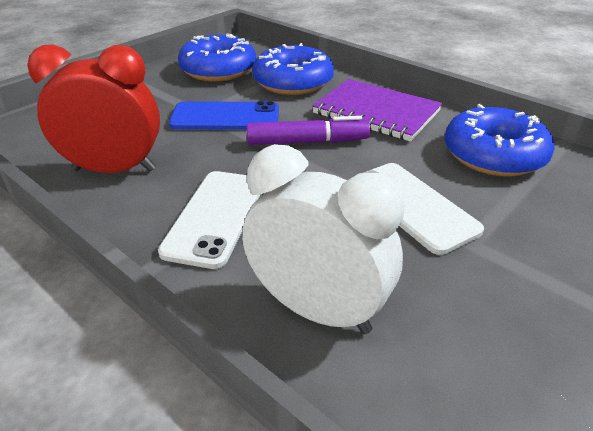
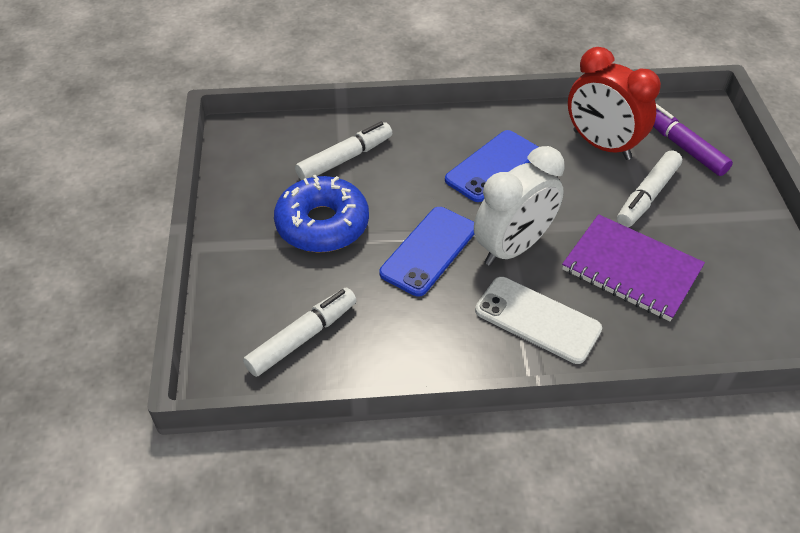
blue donut: [178,33,256,81] [252,43,334,95] [444,104,555,177] = 3 -> [274,175,369,252] = 1
blue phone: [169,101,279,130] = 1 -> [379,207,474,297] [445,130,538,202] = 2
white marker: none = 0 -> [243,288,357,377] [295,122,392,180] [617,150,682,227] = 3
white phone: [158,171,261,269] [363,163,484,255] = 2 -> [475,277,602,364] = 1

